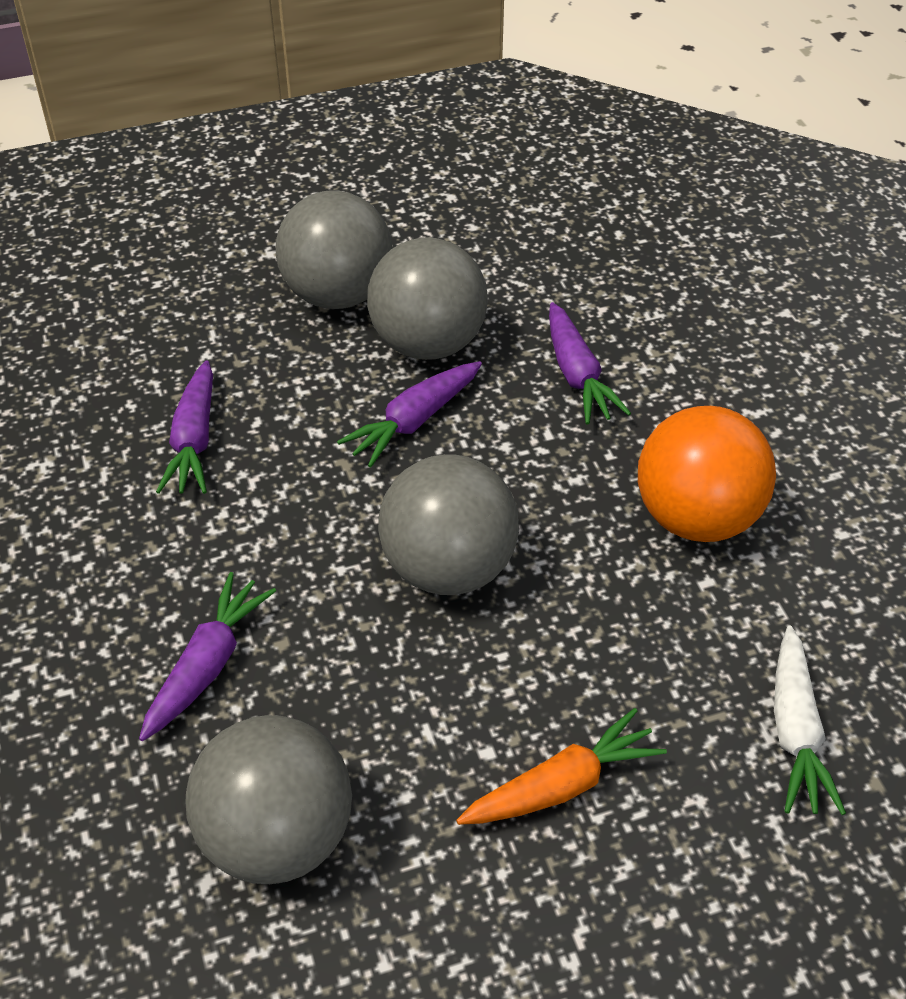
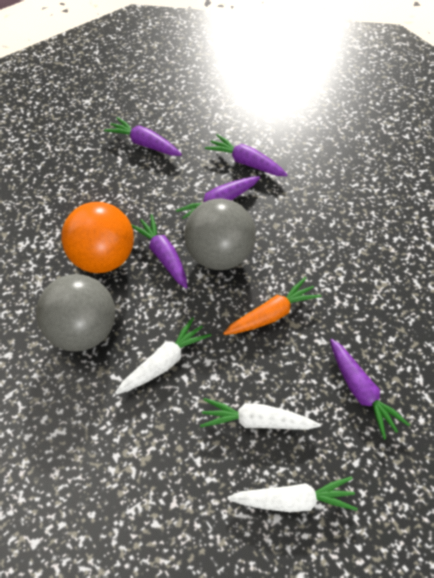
grey ball: [185,715,352,884] [276,190,392,309] [367,237,488,360] [378,454,519,595] = 4 -> [36,274,115,351] [184,198,256,270] = 2
purple carrot: [139,572,276,741] [156,360,213,494] [337,361,482,468] [549,302,631,425] = 4 -> [104,117,182,156] [131,214,188,288] [176,176,260,219] [205,134,288,176] [330,339,410,440] = 5
white carrot: [774,625,846,815] = 1 -> [115,317,212,395] [200,398,321,430] [227,476,358,512] = 3

